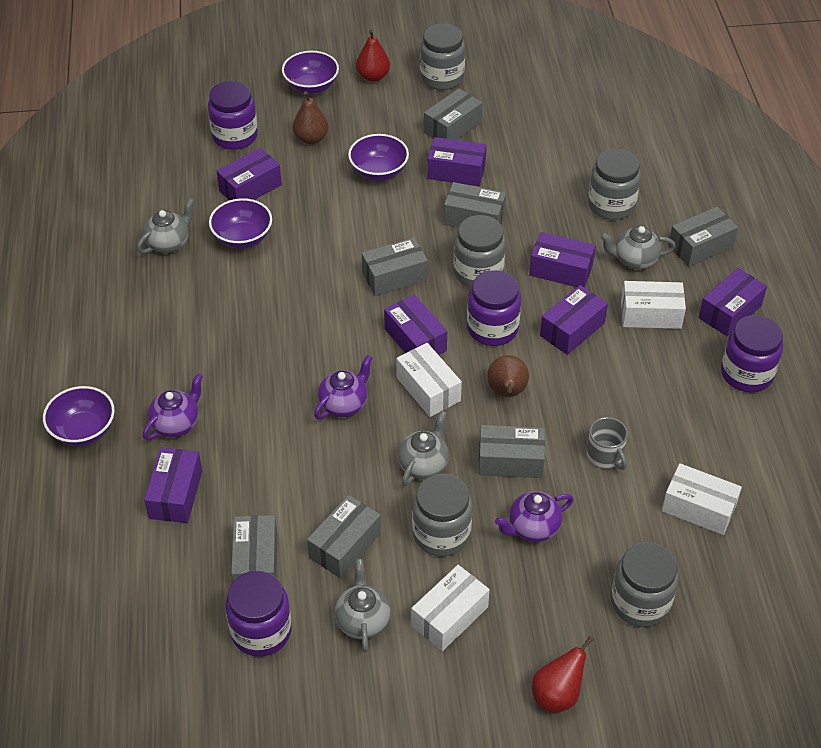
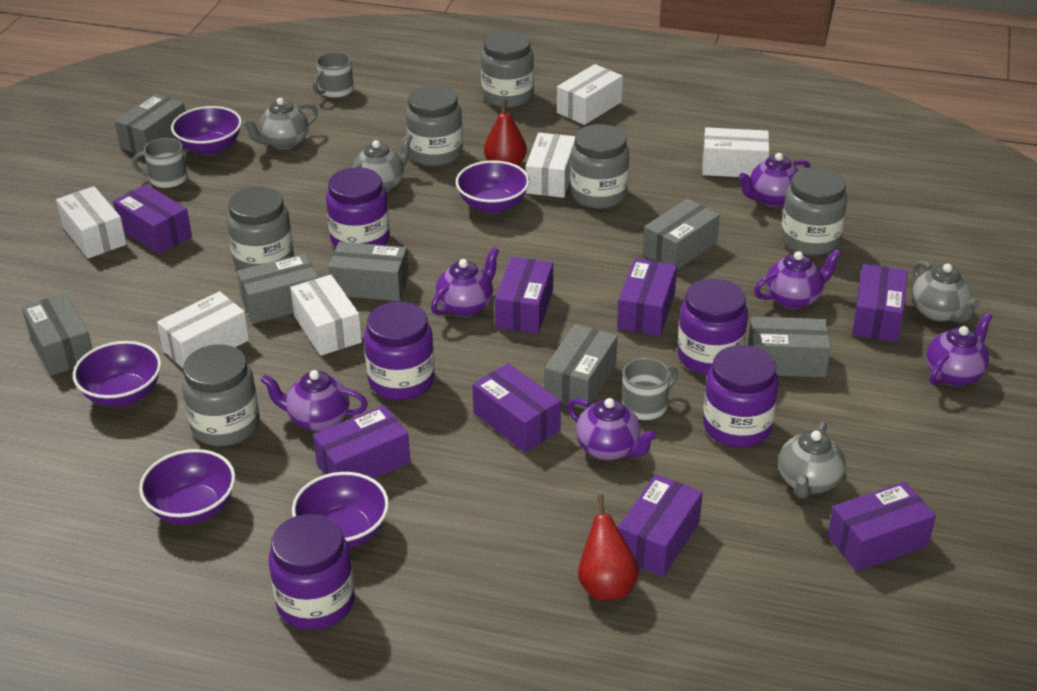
brown pear: [293,91,329,144] [487,355,529,397] = 2 -> none = 0
grey jar: [412,474,472,556] [420,23,465,90] [453,215,506,288] [588,149,641,220] [611,542,679,627] = 5 -> [182,344,260,446] [227,187,294,270] [406,85,463,166] [481,31,534,108] [570,124,629,209] [781,167,847,255] = 6
grey mug: [586,417,628,470] = 1 -> [132,138,188,188] [313,52,354,98] [622,358,678,420] = 3
purple bowl: [43,386,115,446] [209,198,272,249] [282,51,339,94] [348,134,409,181] = 4 -> [73,341,161,407] [139,449,235,525] [171,106,242,155] [292,472,389,549] [456,160,530,214] = 5
purple box: [144,448,202,523] [216,148,282,200] [384,295,447,355] [427,137,486,186] [529,232,596,288] [540,285,608,355] [699,268,767,336] = 7 -> [113,184,192,254] [313,405,410,479] [473,363,561,453] [495,257,553,334] [617,258,677,336] [618,474,703,577] [828,482,936,572] [852,264,908,342] = 8
purple jar: [208,81,258,150] [225,571,292,657] [467,270,521,346] [721,315,783,393] = 4 -> [269,514,355,630] [326,167,390,248] [364,302,435,400] [677,278,748,375] [703,345,779,447] = 5
purple teapot: [143,373,203,440] [314,355,373,419] [495,491,573,542] = 3 -> [261,370,368,431] [431,247,500,317] [567,398,657,460] [739,153,811,207] [754,249,842,309] [926,313,992,386] = 6
white box: [396,343,462,417] [411,565,490,651] [621,281,686,329] [662,463,742,535] = 4 -> [56,186,127,259] [157,291,249,368] [290,275,362,356] [526,133,575,198] [557,64,623,125] [702,127,769,177] = 6

